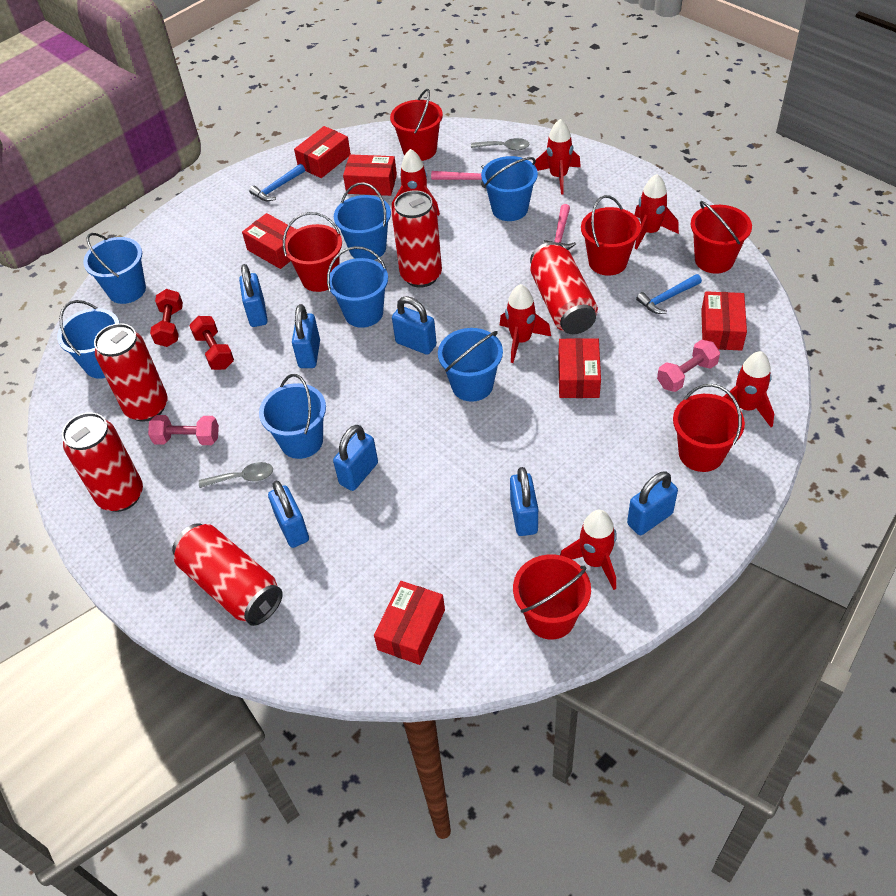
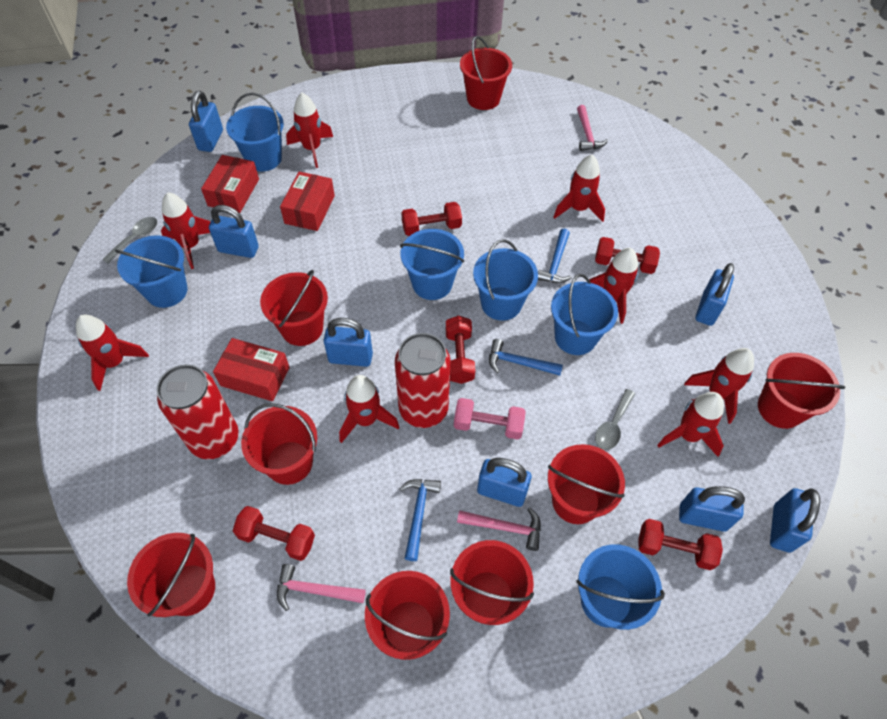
blue bucket: [57,300,120,379] [83,233,146,304] [259,374,326,459] [327,246,388,328] [334,182,391,260] [438,328,503,402] [481,156,538,221] = 7 -> [115,235,187,308] [226,93,284,171] [400,229,464,300] [473,239,538,321] [551,274,618,355] [576,544,665,630] = 6
blue hammer: [249,164,305,201] [636,274,702,314] = 2 -> [399,479,441,561] [489,339,563,376] [538,229,572,283] = 3
pink dumbbell: [148,415,219,445] [657,340,720,392] = 2 -> [454,398,526,440] = 1
pink hammer: [431,165,486,188] [543,204,576,250] = 2 -> [277,564,366,611] [457,508,541,551] [577,105,608,151] = 3
red box: [242,213,296,269] [294,126,351,178] [343,154,397,196] [374,581,445,665] [558,338,601,398] [701,291,747,351] = 6 -> [201,155,259,213] [213,338,290,401] [280,172,335,231] = 3
red bucket: [283,212,342,292] [390,89,443,161] [513,554,591,640] [581,195,641,276] [673,384,745,472] [690,201,752,274] = 6 -> [127,533,215,617] [241,403,317,485] [260,270,328,346] [365,571,450,660] [450,540,534,625] [460,36,512,110] [548,444,625,524] [758,353,845,429] = 8
red can: [62,412,143,512] [94,323,168,422] [172,523,283,626] [392,190,442,288] [530,242,598,334] = 5 -> [157,364,239,459] [395,333,451,428] = 2
red dumbbell: [150,289,183,347] [189,316,234,370] = 2 -> [233,506,315,561] [401,202,462,236] [446,316,475,384] [595,237,660,274] [638,519,723,570] = 5
red rocket: [392,149,440,216] [500,284,551,363] [535,119,581,195] [560,510,617,590] [635,174,679,249] [723,351,774,427] = 6 -> [76,315,149,391] [161,192,210,269] [286,93,333,168] [339,375,399,443] [554,155,605,222] [589,248,638,324] [657,392,724,457] [684,348,754,424] = 8

